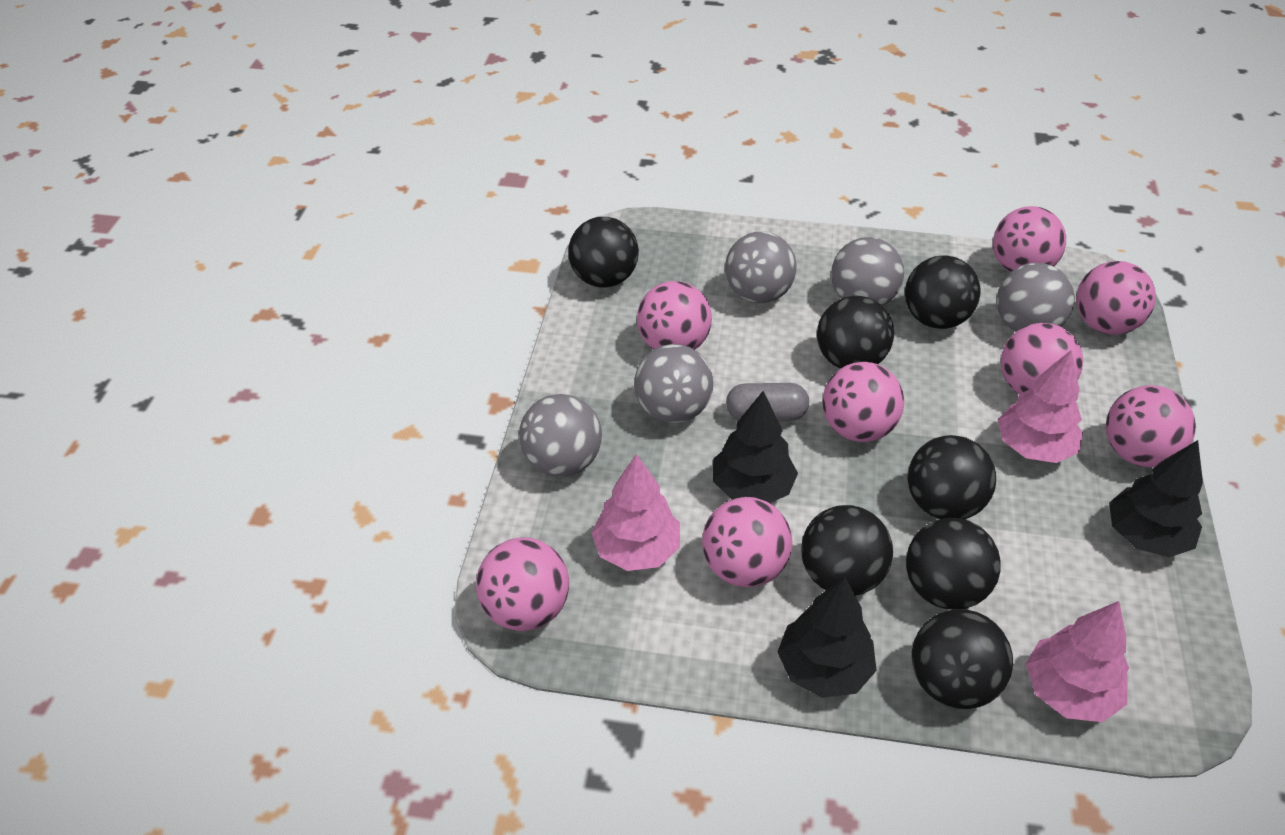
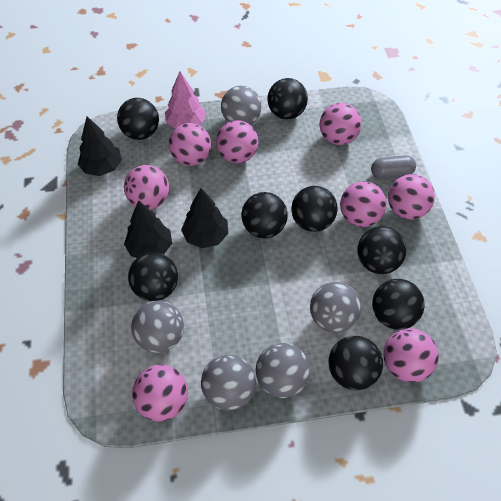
black ball: [568,217,639,288] [801,505,893,596] [817,296,894,369] [905,255,980,329] [906,518,1001,610] [907,435,996,519] [912,609,1013,709] = 7 -> [117,98,159,140] [128,252,178,301] [241,192,288,238] [267,78,308,120] [291,186,338,232] [328,336,383,390] [357,226,406,274] [372,279,425,330] = 8
pink tree: [591,454,680,571] [998,350,1083,463] [1026,601,1129,722] = 3 -> [165,72,206,129] = 1

